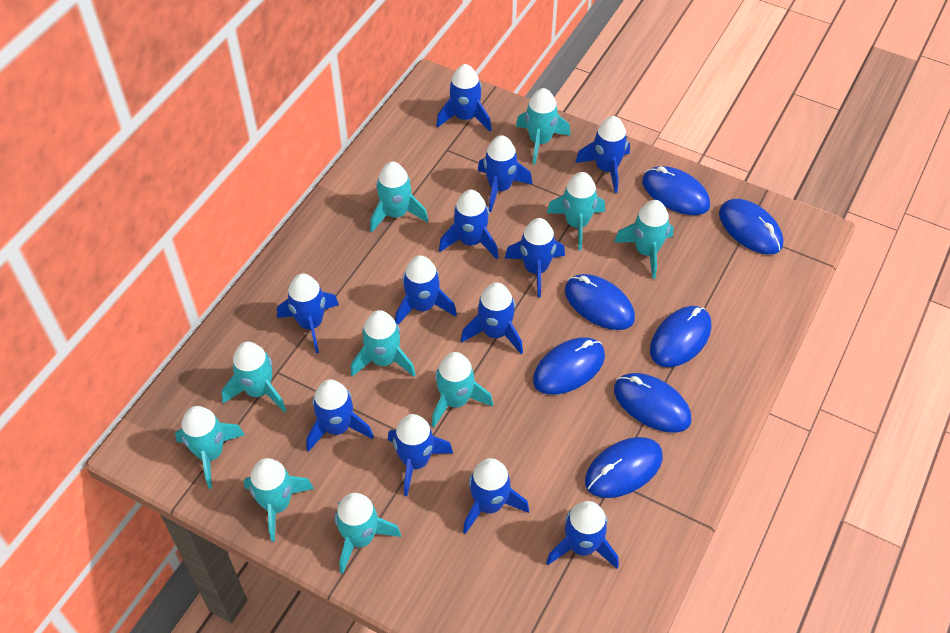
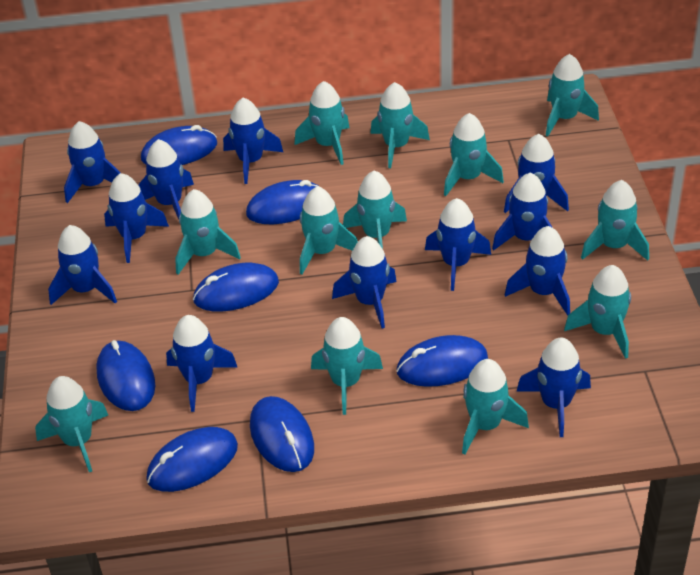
turquoise rocket: [175,406,245,489] [221,342,286,412] [244,458,314,542] [335,493,401,574] [351,310,416,377] [370,162,428,232] [432,352,493,428] [516,88,571,165] [547,172,605,251] [614,200,673,279] = 10 -> [35,376,108,472] [175,189,241,275] [294,81,350,165] [300,187,358,274] [311,317,383,415] [343,171,407,249] [370,82,430,168] [444,113,504,196] [462,359,529,455] [546,54,599,136] [564,265,631,359] [581,180,649,260] = 12

